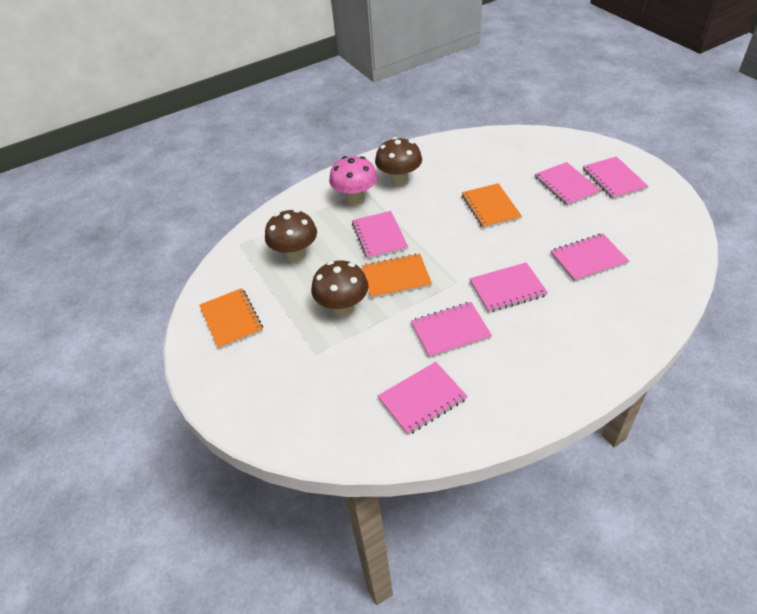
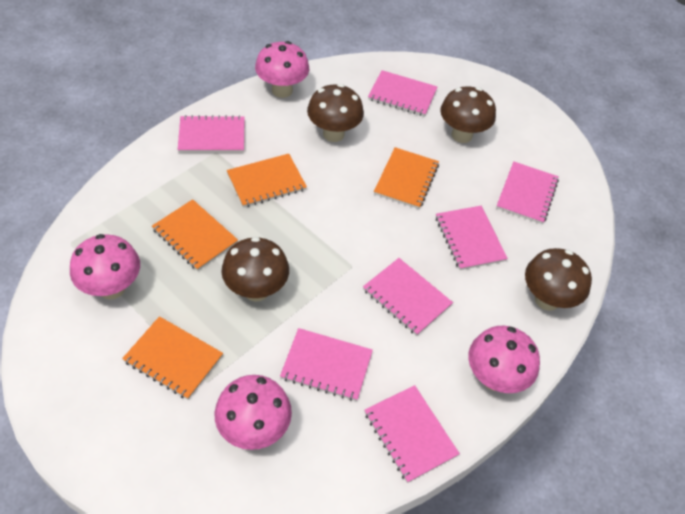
brown mushroom: [265,209,317,263] [311,260,369,317] [375,137,422,187] = 3 -> [221,237,289,302] [307,84,364,142] [440,86,496,143] [525,248,592,311] = 4
orange notebook: [199,288,263,350] [362,253,432,299] [462,183,522,229] = 3 -> [122,316,223,400] [152,199,238,271] [227,154,307,208] [374,147,439,209] = 4
pink mushroom: [329,156,377,206] = 1 -> [70,234,140,300] [215,375,292,450] [255,41,309,98] [468,325,540,393] = 4

